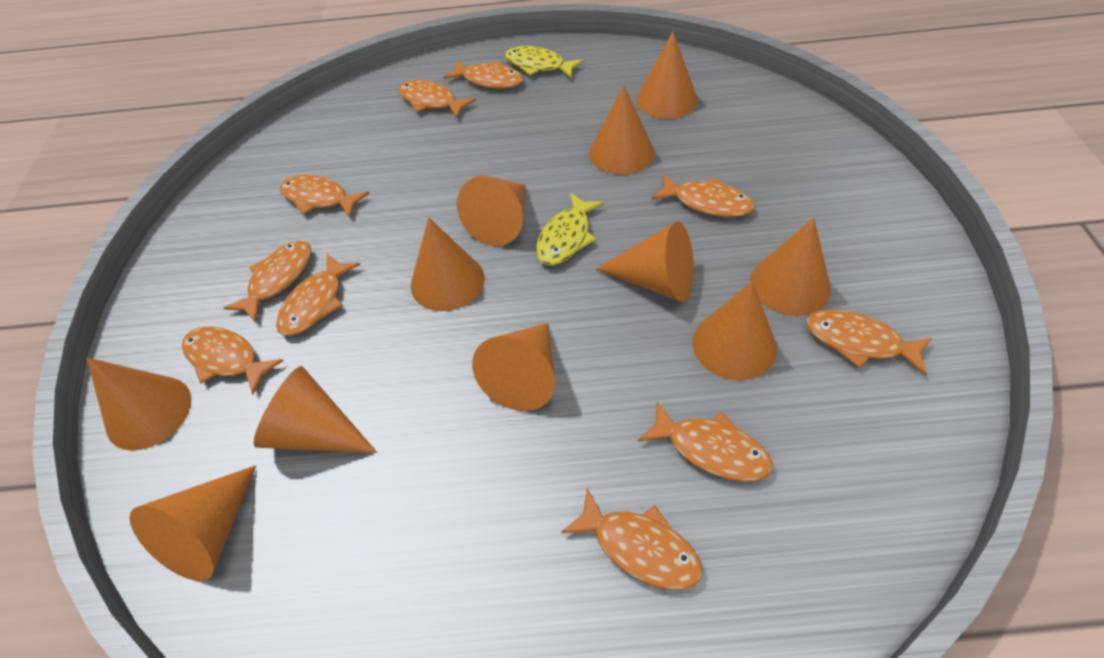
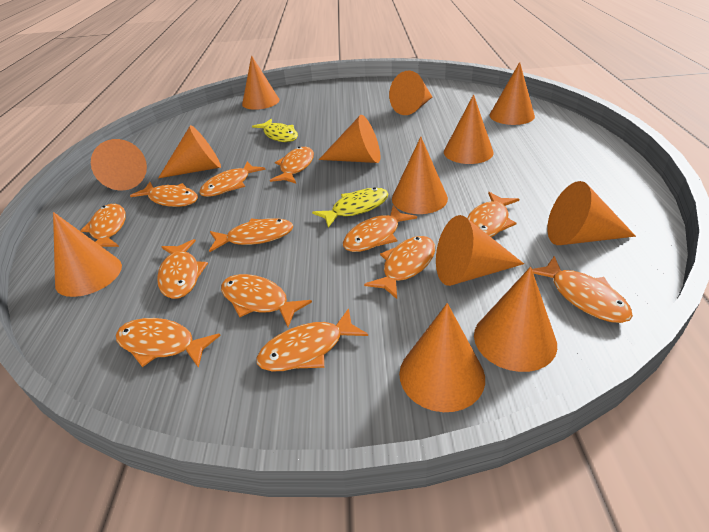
orange cone: [87,358,191,450] [129,465,256,581] [253,366,377,453] [411,218,485,311] [457,176,526,246] [472,323,555,411] [589,85,654,175] [595,221,694,302] [636,32,698,119] [693,282,777,380] [750,218,831,316] = 11 -> [53,212,122,297] [91,139,147,191] [158,125,221,178] [242,55,279,110] [319,115,380,163] [389,70,432,115] [392,137,448,214] [399,303,485,412] [436,215,524,286] [444,95,494,164] [474,267,557,372] [490,62,535,125] [547,181,636,245] = 13
orange fish: [182,326,284,394] [224,241,311,323] [276,254,361,336] [280,175,370,218] [399,80,476,118] [443,60,523,89] [561,488,703,590] [638,401,772,482] [651,174,754,217] [806,309,932,376] = 10 -> [80,204,126,247] [116,318,221,368] [130,182,198,207] [157,239,208,299] [199,161,266,197] [209,218,293,252] [221,274,312,327] [256,308,368,371] [270,147,314,183] [343,206,417,252] [364,236,435,299] [467,192,519,237] [532,256,633,323] = 13

